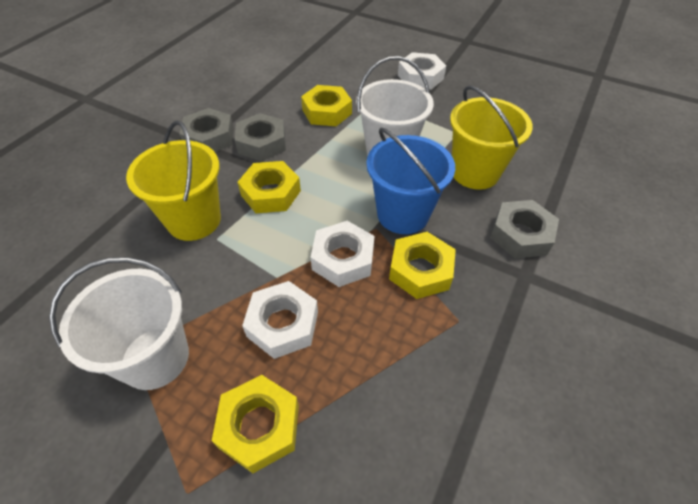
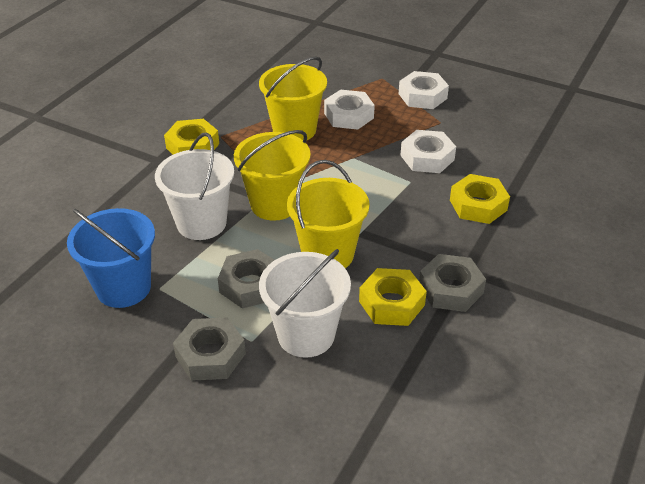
yellow bucket: [126,120,221,241] [450,85,533,190] = 2 -> [234,130,311,221] [259,57,327,140] [287,160,370,268] = 3
yellow nut: [212,375,299,473] [237,161,301,213] [301,85,352,126] [389,232,456,299] = 4 -> [164,119,219,154] [359,268,427,326] [450,174,510,224] = 3

